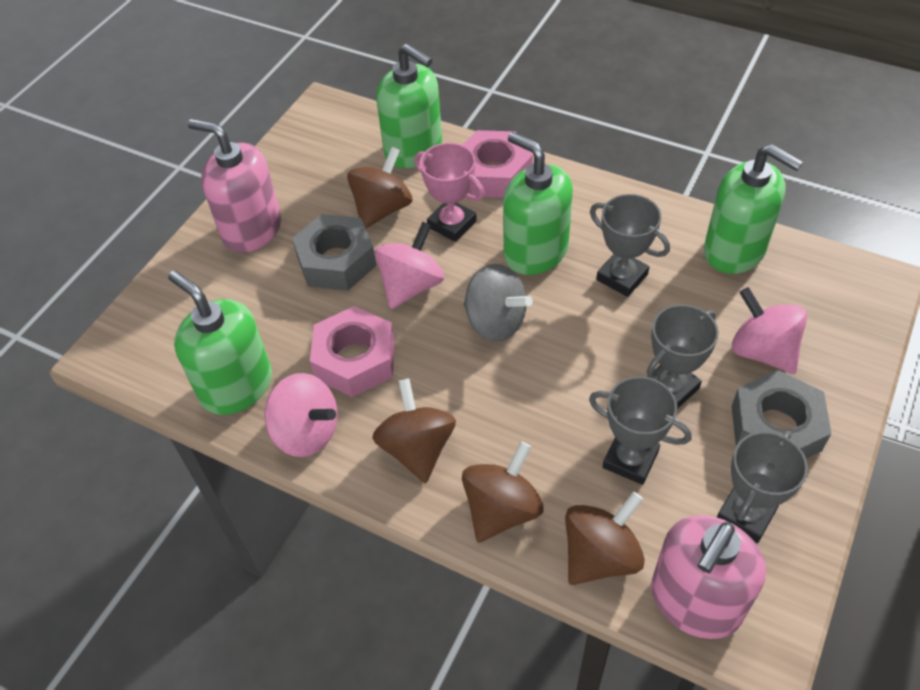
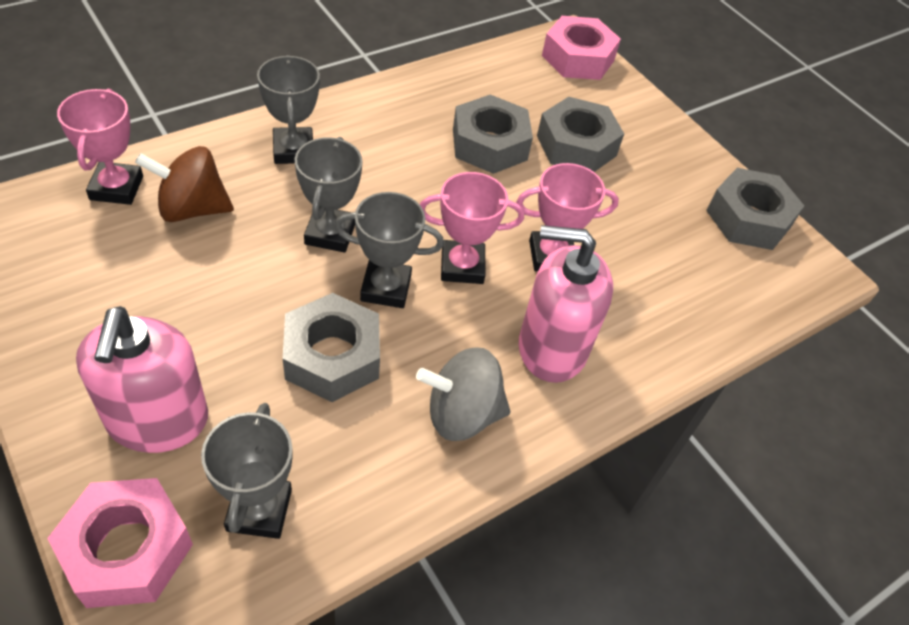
brown spinning top: [347,147,413,229] [372,379,456,483] [462,441,543,543] [565,492,645,585] = 4 -> [135,146,234,222] = 1
green soap dispenser: [168,271,272,415] [376,43,442,168] [503,132,573,275] [704,144,803,274] = 4 -> none = 0
grey nut: [292,214,377,291] [732,370,832,459] = 2 -> [283,293,380,402] [453,95,533,174] [537,97,624,172] [706,168,804,250] = 4
pink spinning top: [264,373,338,457] [375,222,444,309] [732,287,807,374] = 3 -> none = 0
pink trophy: [414,143,485,242] = 1 -> [57,89,143,205] [420,172,524,284] [516,163,619,271] = 3

